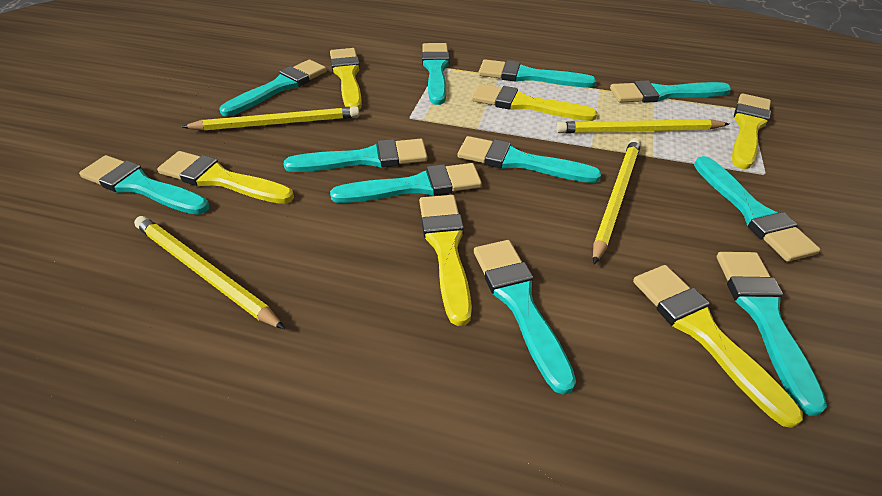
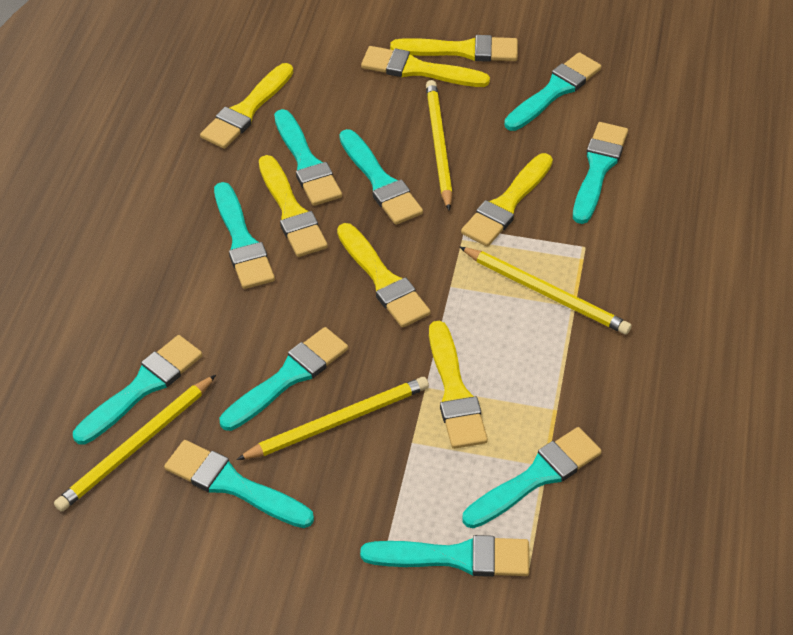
turquoise brush: [79,155,209,215] [219,60,327,116] [284,139,428,172] [330,163,482,203] [422,43,449,105] [458,136,602,183] [474,240,576,395] [478,59,596,87] [610,80,731,103] [694,156,820,262] [717,252,827,416] = 11 -> [73,335,202,445] [164,440,314,528] [214,182,275,289] [220,327,348,431] [274,109,342,206] [339,129,423,225] [360,535,529,577] [462,427,602,528] [504,52,601,131] [573,122,628,224] = 10
yellow brush: [157,151,294,204] [330,48,362,110] [419,195,472,326] [471,84,597,121] [633,265,803,428] [732,93,771,169] = 6 -> [200,63,293,149] [259,155,328,257] [337,223,431,328] [361,46,490,87] [390,35,518,62] [429,321,488,449] [461,153,553,247] = 7

